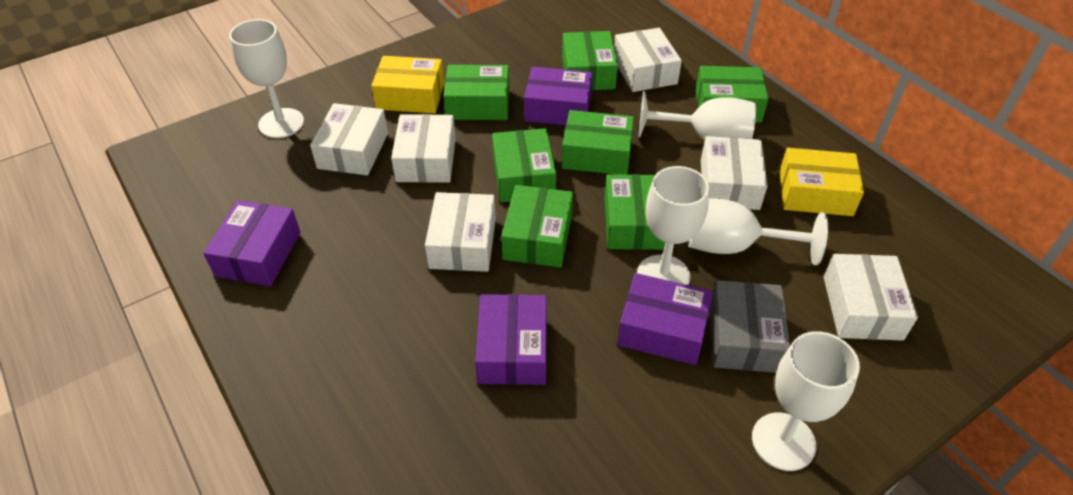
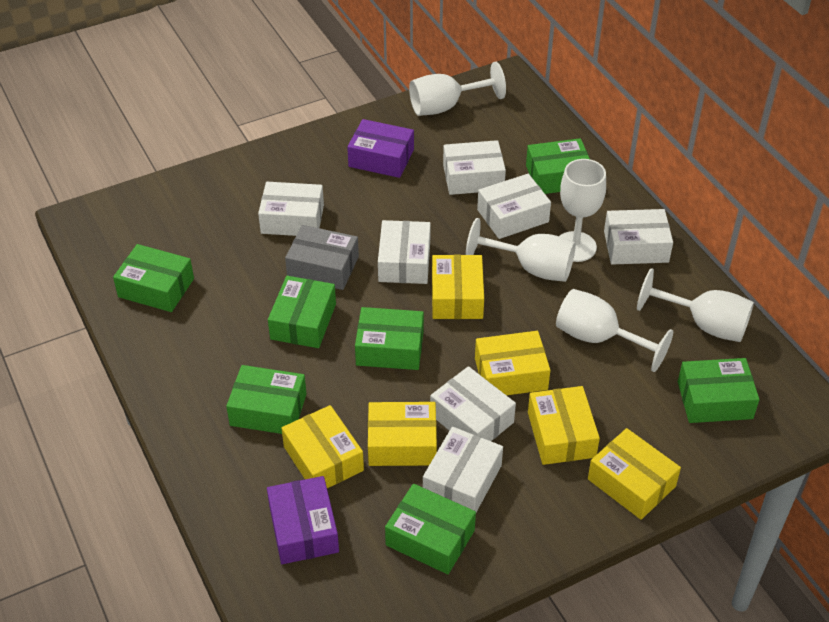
purple box: [203,200,301,286] [475,294,547,385] [524,67,592,125] [617,273,713,365] = 4 -> [267,476,339,564] [347,119,414,178] = 2
white box: [310,103,388,176] [391,114,456,183] [425,192,496,272] [614,28,682,92] [701,136,767,210] [824,254,918,341] = 6 -> [258,182,324,236] [378,220,431,284] [423,427,503,512] [430,366,516,441] [443,140,506,195] [477,174,551,239] [604,209,673,265] = 7
yellow box: [371,56,444,113] [779,148,864,216] = 2 -> [282,405,364,488] [368,402,437,466] [432,255,484,319] [475,331,550,395] [528,386,600,465] [588,428,681,520] = 6

